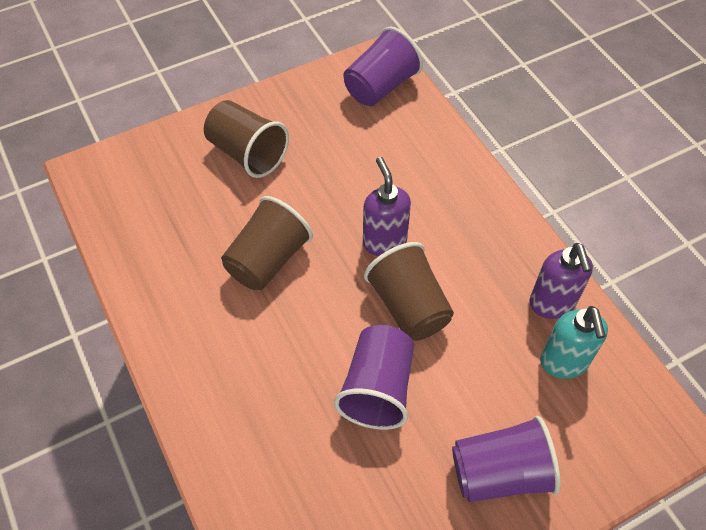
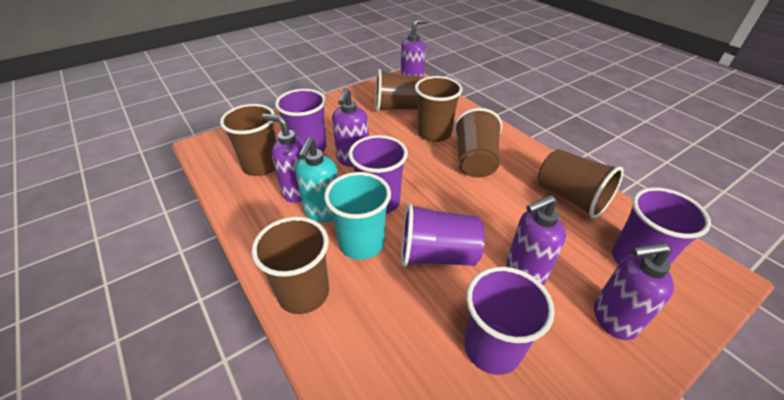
brown cup: [204,100,289,178] [221,196,313,290] [364,242,454,341] = 3 -> [220,104,276,176] [251,217,329,314] [375,69,425,112] [415,76,462,142] [454,108,502,178] [538,149,624,218] = 6
purple cup: [334,325,414,430] [343,26,423,106] [452,416,561,502] = 3 -> [275,89,327,152] [348,135,408,214] [401,203,485,267] [464,267,555,375] [612,187,711,265] = 5
purple soap dispenser: [363,157,411,256] [529,243,593,319] = 2 -> [262,114,305,203] [332,88,369,167] [401,19,428,77] [506,195,566,285] [594,243,674,340] = 5
turquoise cup: none = 0 -> [324,172,391,260] = 1

